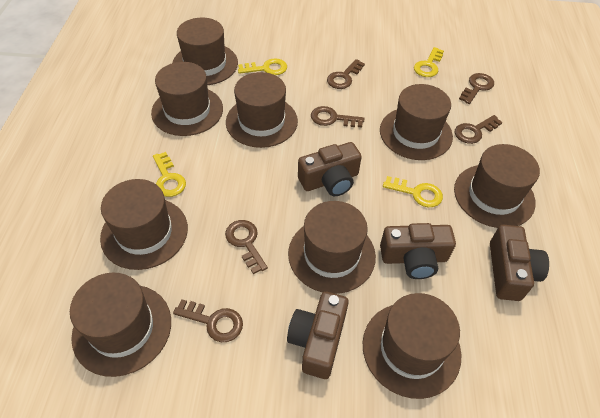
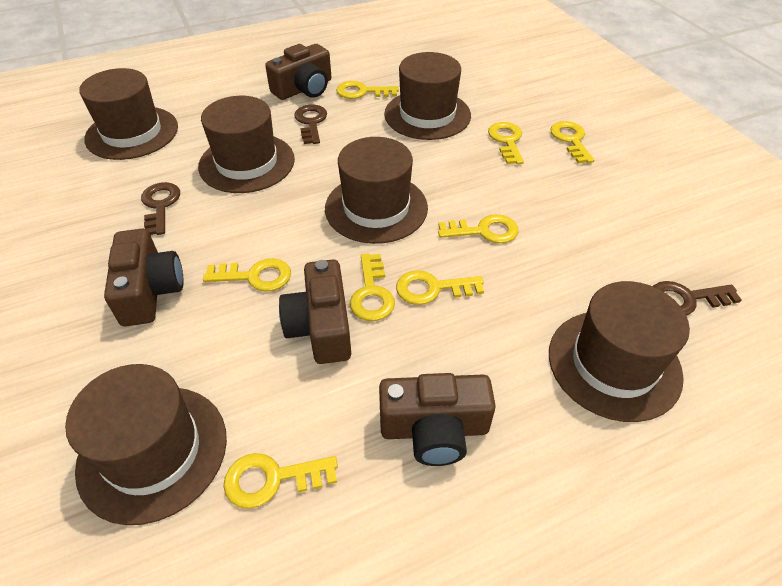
brown hat: [70,273,171,377] [100,179,188,270] [151,62,223,136] [173,17,238,85] [226,72,298,148] [288,201,376,294] [363,293,461,399] [380,84,453,160] [454,144,540,228] = 9 -> [65,364,227,525] [79,68,178,160] [198,96,295,193] [325,137,428,244] [384,52,471,140] [549,281,690,422] = 6
brown key: [173,299,243,342] [225,220,268,274] [311,106,364,127] [327,59,365,89] [455,115,503,144] [459,73,494,104] = 6 -> [141,182,180,235] [294,105,327,144] [653,281,742,315] = 3
yellow key: [153,152,186,197] [238,58,287,75] [383,176,443,207] [414,47,444,77] = 4 -> [203,258,291,292] [223,453,338,509] [336,81,399,99] [350,254,395,321] [396,270,484,305] [438,214,519,243] [488,122,524,164] [551,121,594,163] = 8

